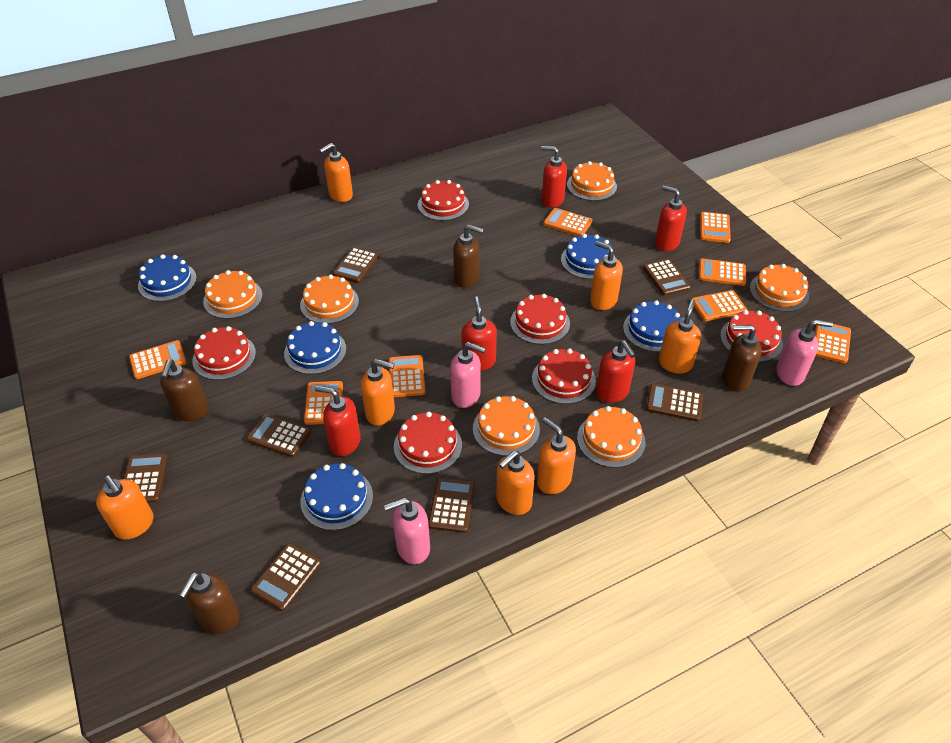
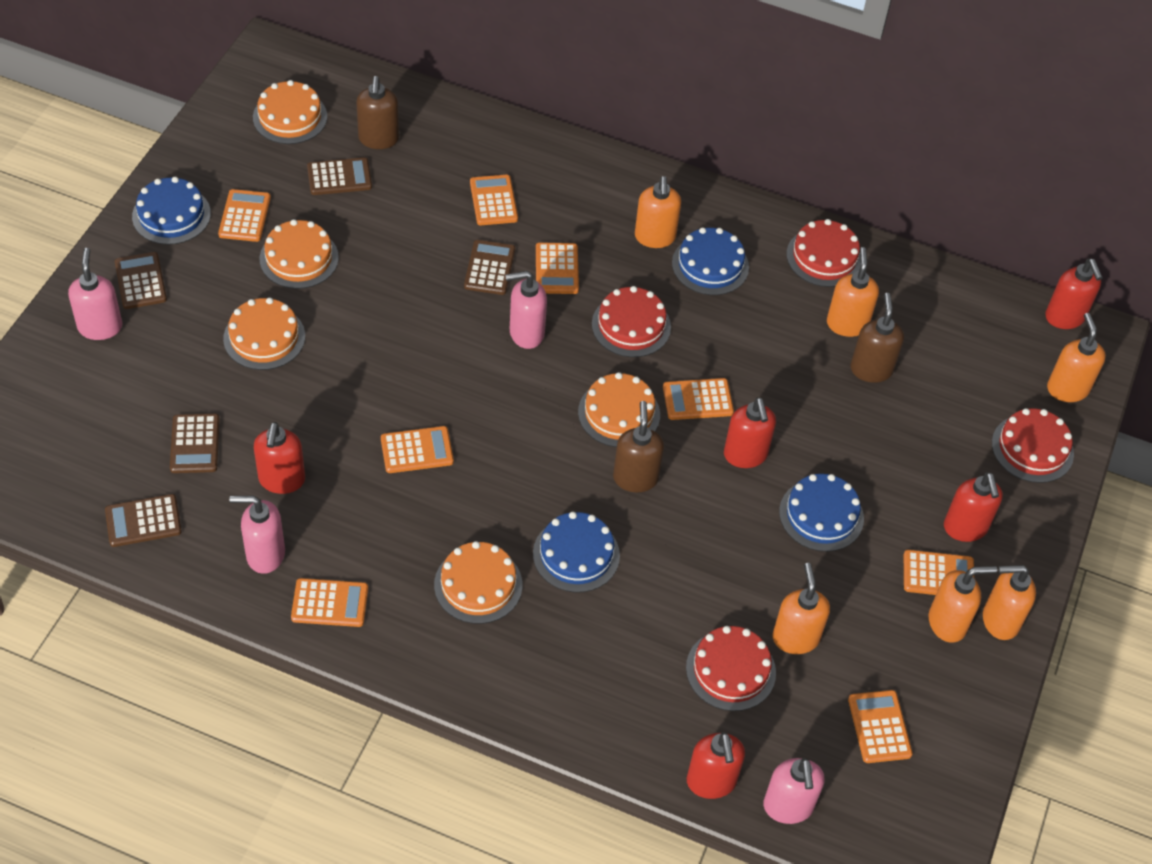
blue cake: [138,254,197,301] [284,321,346,374] [301,463,373,530] [561,234,615,279] [623,300,681,352] = 5 -> [132,177,211,245] [533,512,620,593] [672,227,749,295] [779,474,864,552] = 4
brown calculator: [124,453,168,503] [246,414,311,457] [250,543,321,611] [333,247,379,283] [428,477,475,533] [643,259,691,296] [646,383,703,421] = 7 -> [105,494,182,547] [115,252,167,309] [170,414,220,473] [307,157,372,195] [464,240,515,295] = 5
brown soap dispenser: [160,360,209,421] [179,571,240,633] [453,225,484,288] [722,325,762,391] = 4 -> [356,76,399,149] [613,401,664,492] [850,293,904,383] = 3
orange cake: [203,270,262,319] [300,275,359,324] [473,396,540,456] [567,161,617,201] [577,406,646,468] [750,264,809,312] = 6 -> [223,297,305,370] [253,80,327,144] [260,219,339,289] [434,541,522,624] [578,372,660,447] = 5
orange soap dispenser: [96,475,154,539] [319,143,353,202] [361,359,395,425] [496,451,535,515] [537,417,576,494] [590,241,623,310] [659,299,701,374] = 7 -> [635,176,681,248] [773,563,830,654] [827,247,879,337] [929,566,997,643] [983,565,1036,640] [1047,313,1106,402] = 6
pink soap dispenser: [384,498,430,564] [450,342,486,408] [776,319,833,386] = 3 -> [68,248,122,340] [229,496,285,574] [505,271,547,349] [763,758,824,824] = 4
red cake: [192,326,256,380] [394,412,462,474] [418,180,469,221] [510,294,570,344] [532,349,596,404] [720,310,783,362] = 6 -> [592,286,671,357] [686,626,776,711] [787,219,861,287] [992,408,1074,483] = 4

